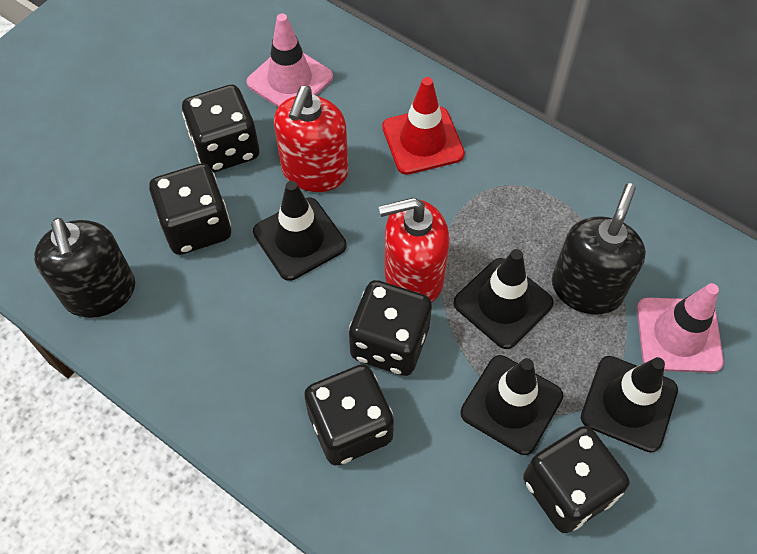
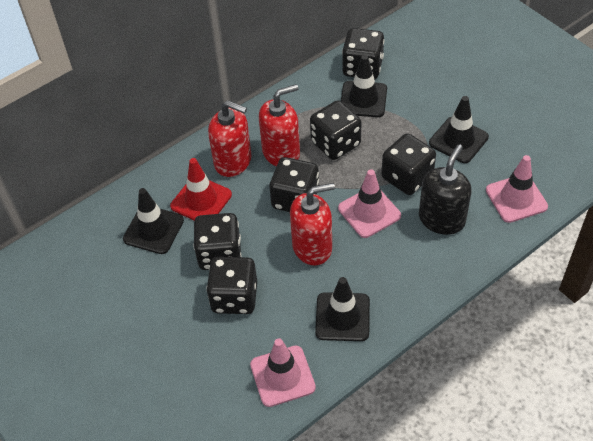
black dice: [149,163,231,255] [182,85,259,173] [304,364,394,466] [349,280,432,376] [523,426,629,533] = 5 -> [193,213,242,270] [206,257,257,314] [269,157,319,212] [310,100,361,160] [342,28,384,79] [382,133,436,195] = 6
black soap dispenser: [34,218,135,318] [552,183,646,315] = 2 -> [419,144,472,235] = 1
pink traffic cone: [246,13,333,107] [637,283,724,373] = 2 -> [250,338,316,407] [338,169,401,238] [486,155,548,223] = 3
red soap dispenser: [274,86,348,192] [378,197,449,302] = 2 -> [208,100,251,177] [259,84,300,167] [290,183,335,265] = 3

